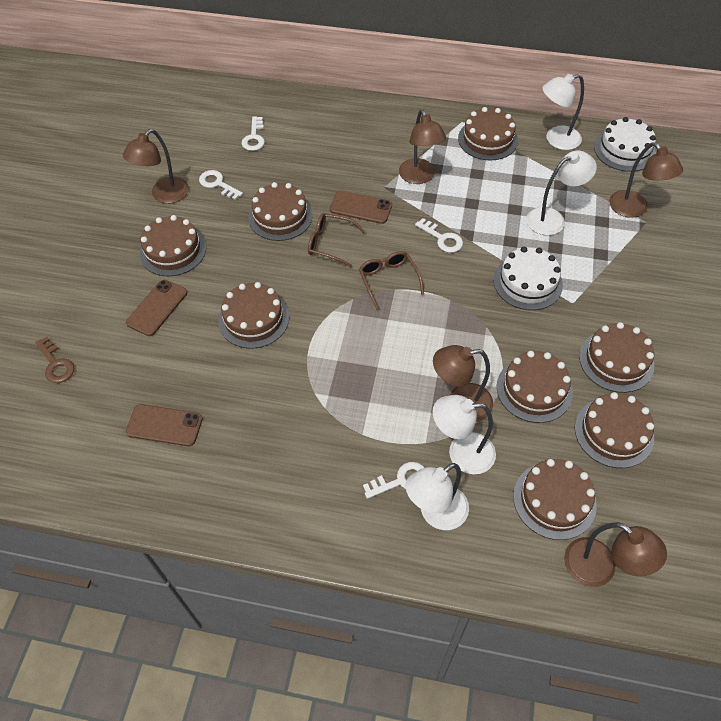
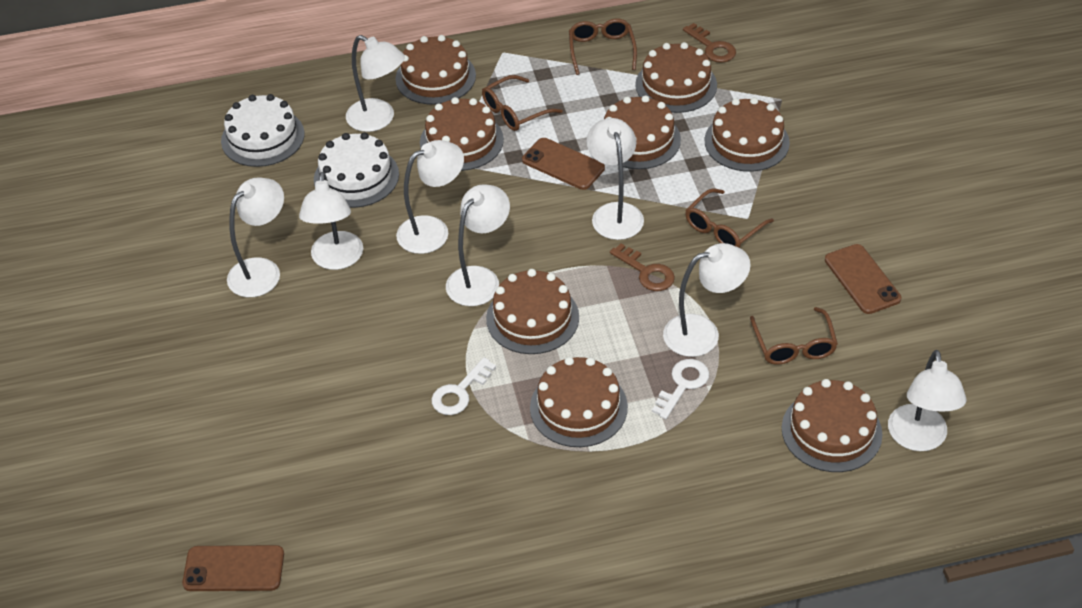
brown glasses: [308,213,365,267] [359,251,424,309] = 2 -> [482,75,563,131] [569,19,637,75] [685,188,774,248] [750,307,838,365] = 4
brown key: [35,337,74,383] = 1 -> [610,243,675,291] [683,23,736,63] = 2
brown lamp: [123,129,189,204] [399,109,446,184] [433,345,493,422] [564,522,667,587] [609,142,683,218] = 5 -> none = 0
white key: [199,170,243,200] [242,116,265,151] [363,462,425,499] [415,218,463,253] = 4 -> [432,357,496,415] [652,359,709,419] = 2
white lamp: [406,463,469,530] [433,395,496,474] [526,150,597,235] [542,74,584,150] = 4 -> [227,177,284,297] [299,172,363,270] [346,35,405,132] [396,140,464,254] [446,184,510,306] [587,118,644,240] [663,243,751,357] [888,350,967,451] = 8

